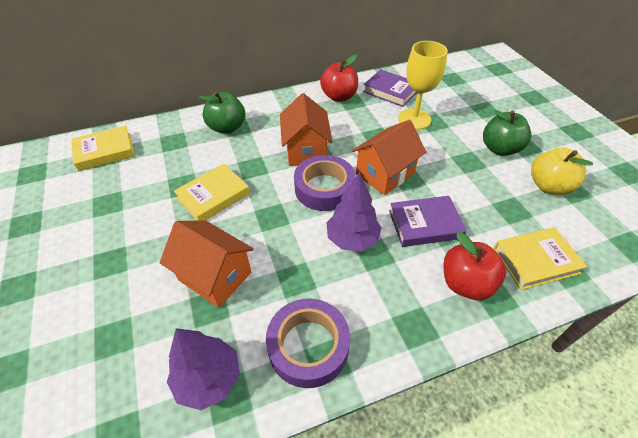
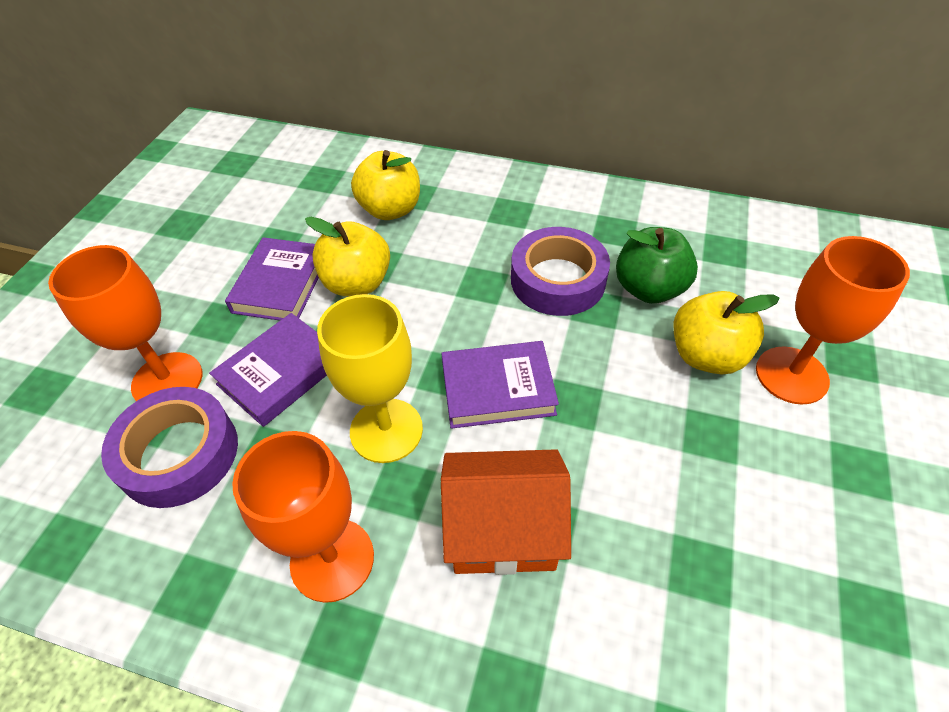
green apple: [199,91,245,134] [483,110,531,156] = 2 -> [616,227,698,304] = 1
orange goblet: none = 0 -> [48,245,203,401] [232,431,374,603] [756,236,910,405] = 3
orange house: [160,220,254,308] [280,93,333,166] [352,120,426,195] = 3 -> [441,449,571,575] = 1
purple book: [363,69,417,107] [389,196,467,247] = 2 -> [209,313,327,427] [225,237,319,321] [441,341,559,429] = 3
purple tree: [167,328,240,410] [327,172,382,251] = 2 -> none = 0
red apple: [320,55,358,102] [444,232,506,300] = 2 -> none = 0
yellow apple: [531,147,593,195] = 1 -> [305,217,390,297] [351,150,420,220] [674,291,780,374] = 3
yellow book: [71,125,135,171] [174,164,250,221] [493,227,588,290] = 3 -> none = 0

